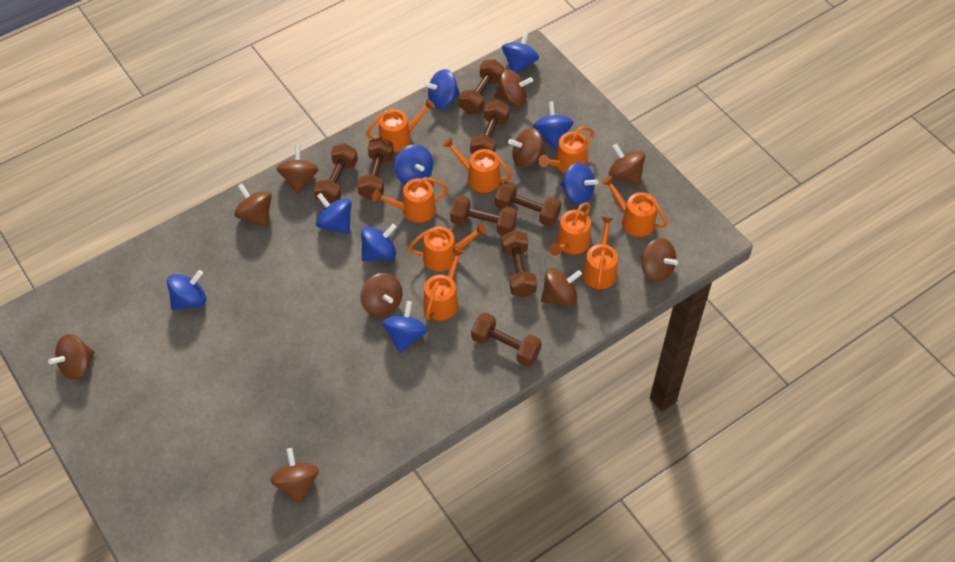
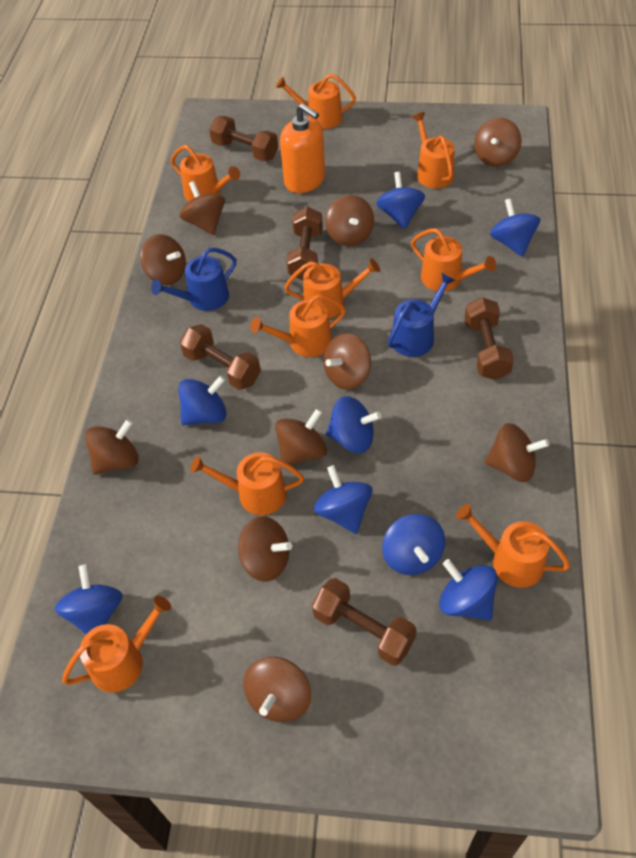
blue spinning top: [167,270,206,310] [316,193,352,234] [361,224,396,261] [382,301,427,353] [394,144,433,184] [423,69,460,109] [502,31,539,73] [533,101,573,149] [561,162,599,204] = 9 -> [55,565,123,634] [178,375,226,425] [314,465,372,534] [326,396,381,453] [376,172,425,229] [382,514,445,575] [439,559,497,621] [490,198,540,257] = 8
blue watering can: none = 0 -> [151,248,236,311] [388,273,456,357] = 2
brown dumbbell: [314,143,358,204] [357,137,394,200] [450,195,517,235] [459,59,504,114] [470,100,509,154] [471,312,542,366] [495,181,561,227] [501,230,537,297] = 8 -> [180,324,261,390] [209,116,278,161] [286,207,323,280] [312,578,417,666] [465,297,514,380] = 5
orange soap dispenser: none = 0 -> [280,103,325,193] = 1

